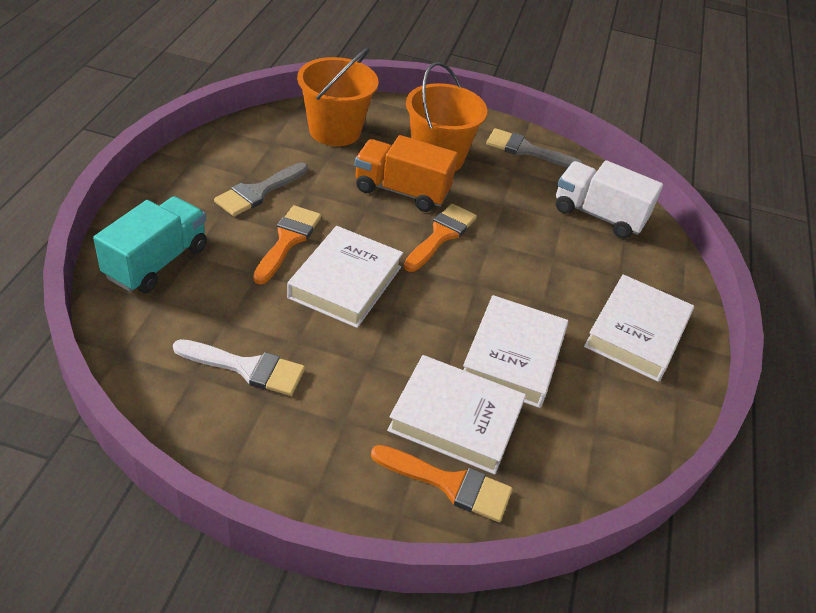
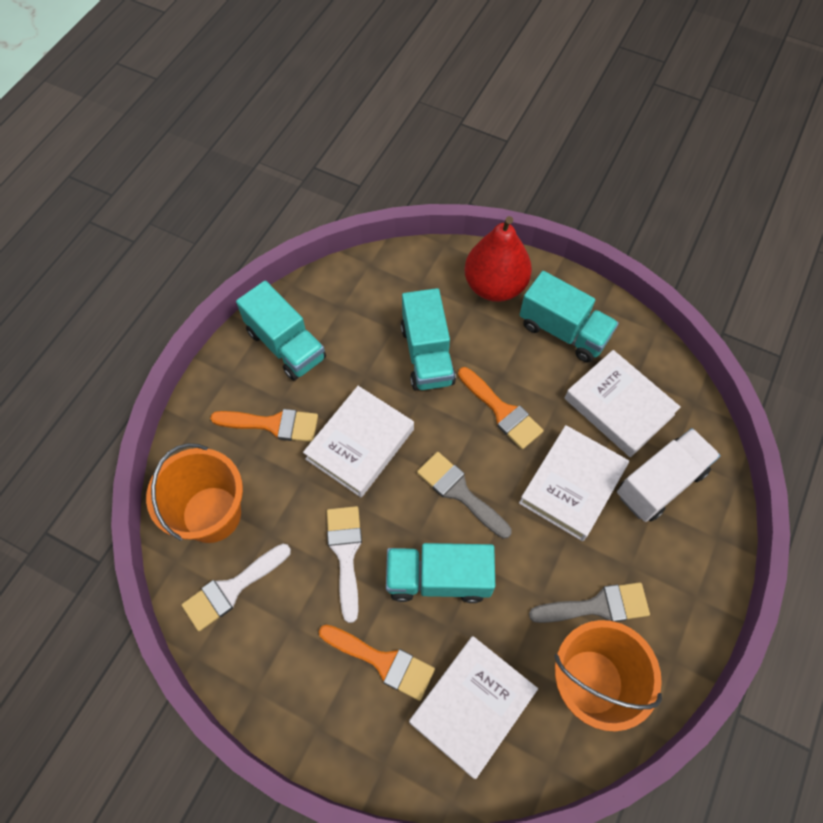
orange truck: [355,135,458,212] = 1 -> none = 0
red pear: none = 0 -> [465,216,532,302] = 1
turquoise truck: [93,196,207,293] = 1 -> [236,281,326,381] [386,543,495,603] [401,288,456,391] [520,271,619,363] = 4
white brush: [173,339,305,396] = 1 -> [182,544,291,631] [327,506,362,623] = 2

